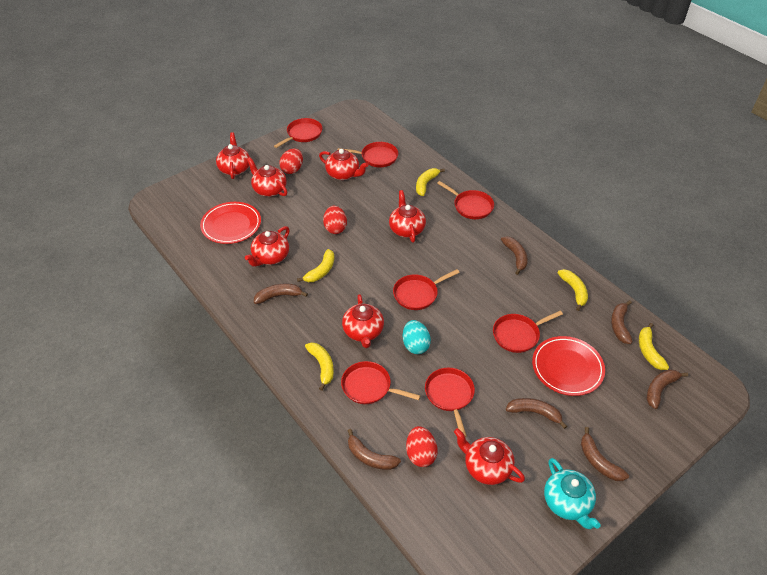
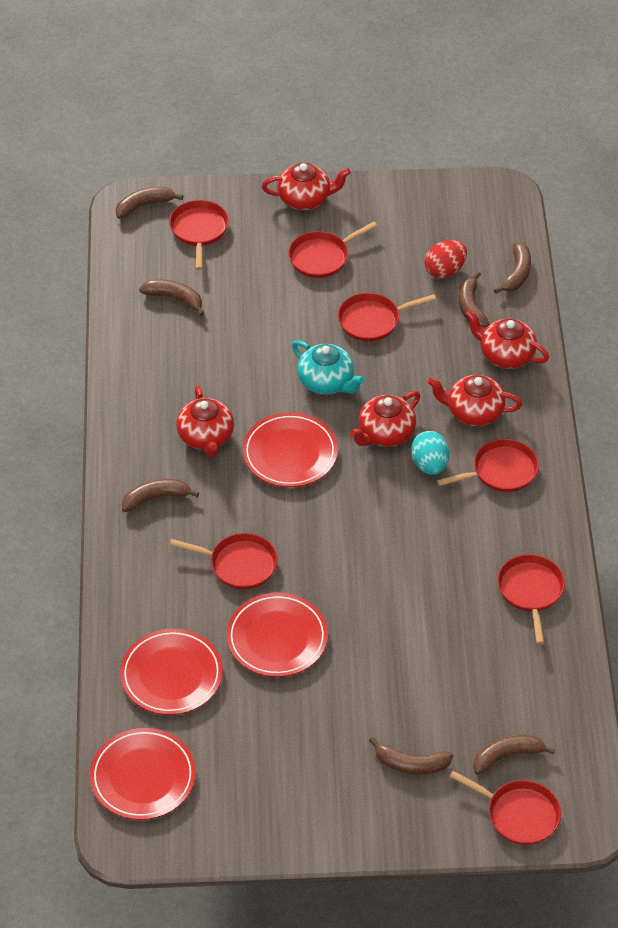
red egg: [279,148,303,174] [323,206,347,234] [406,426,438,467] = 3 -> [424,240,467,278] = 1
red plate: [200,202,261,244] [532,336,605,396] = 2 -> [90,728,196,820] [120,629,223,715] [227,593,328,677] [242,412,338,487] = 4
red teapot: [216,132,250,179] [245,226,290,267] [247,157,287,197] [319,149,368,180] [342,294,384,348] [389,190,426,242] [454,428,525,485] = 7 -> [176,385,234,458] [262,163,351,210] [350,391,420,447] [427,375,522,426] [466,310,549,369] = 5
yellow banana: [297,249,335,282] [305,342,334,391] [416,168,445,196] [558,269,588,311] [639,323,669,370] = 5 -> none = 0

